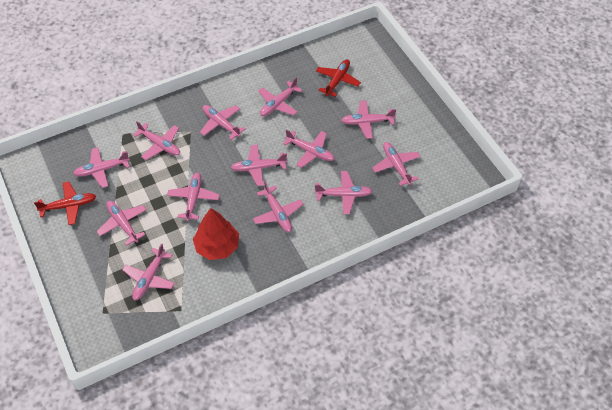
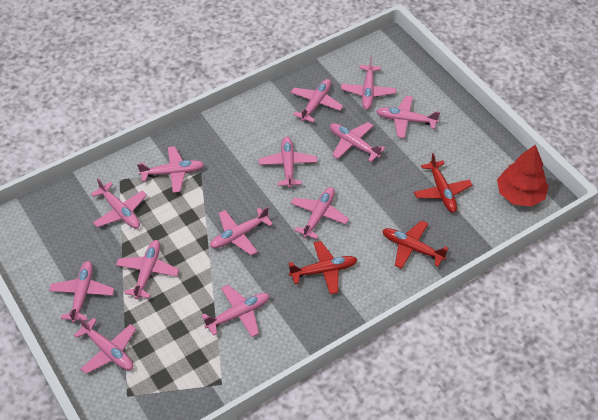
red plane: [34,181,96,225] [316,59,361,97] = 2 -> [288,241,358,294] [382,220,449,269] [414,153,473,213] = 3

